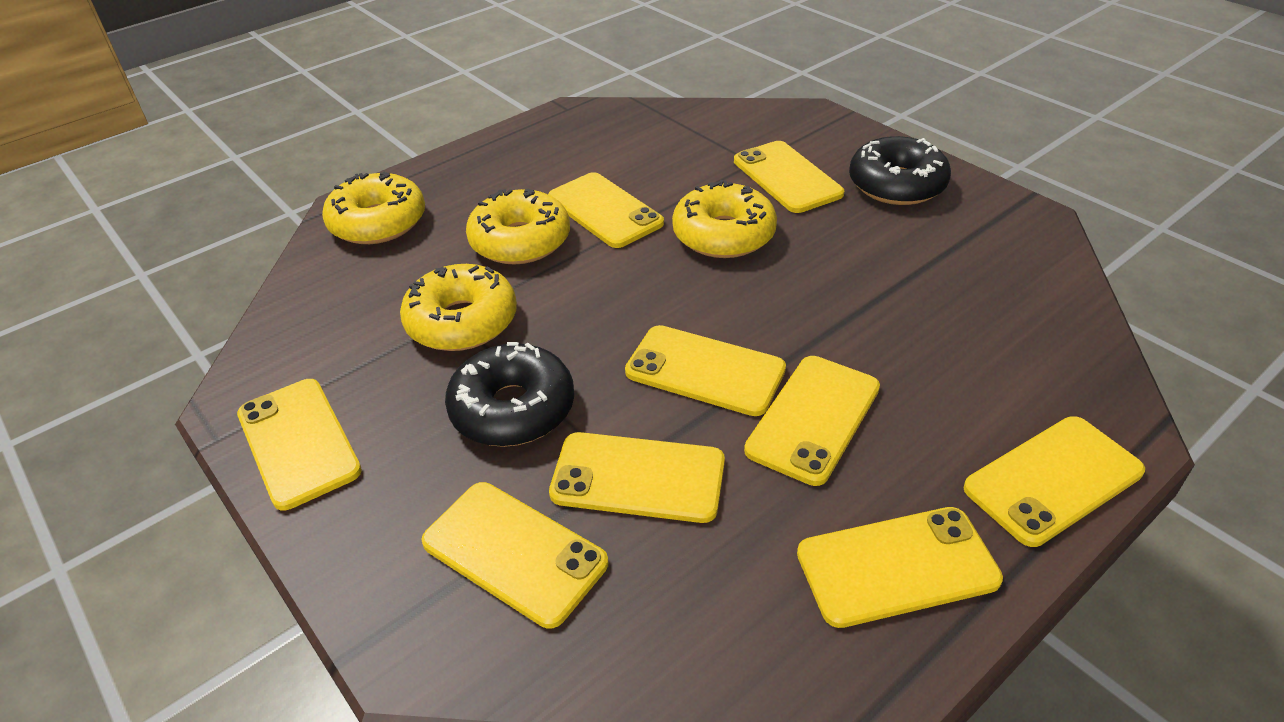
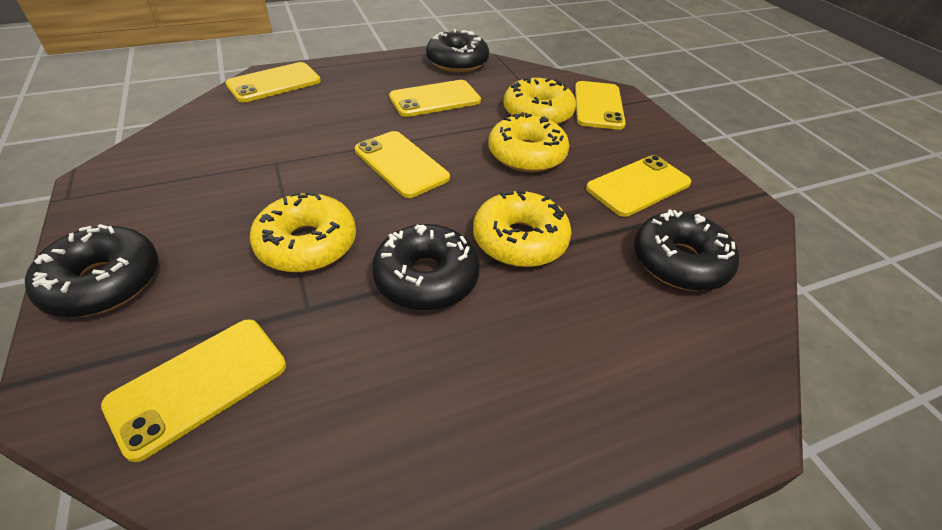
black donut: [445,342,574,447] [849,136,951,205] = 2 -> [25,224,158,317] [372,224,480,311] [426,29,489,73] [634,210,739,291] = 4
yellow phone: [237,379,362,511] [421,482,608,628] [548,172,664,248] [549,432,725,523] [625,325,786,416] [734,141,844,213] [744,356,880,486] [797,507,1003,628] [963,416,1145,547] = 9 -> [101,319,286,462] [225,62,321,102] [355,131,450,198] [389,80,481,117] [575,81,626,130] [586,155,691,217] = 6

